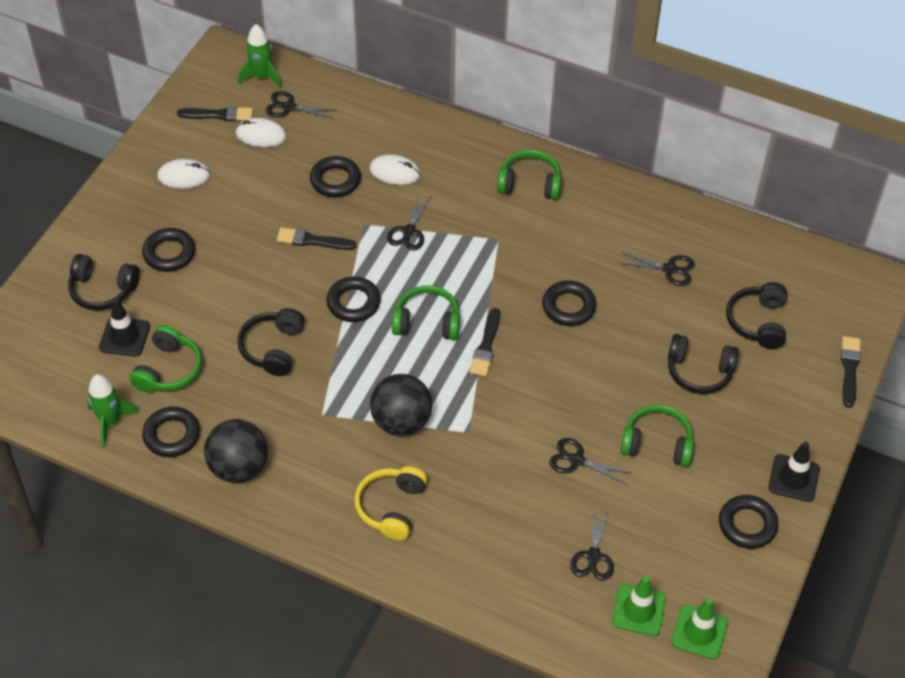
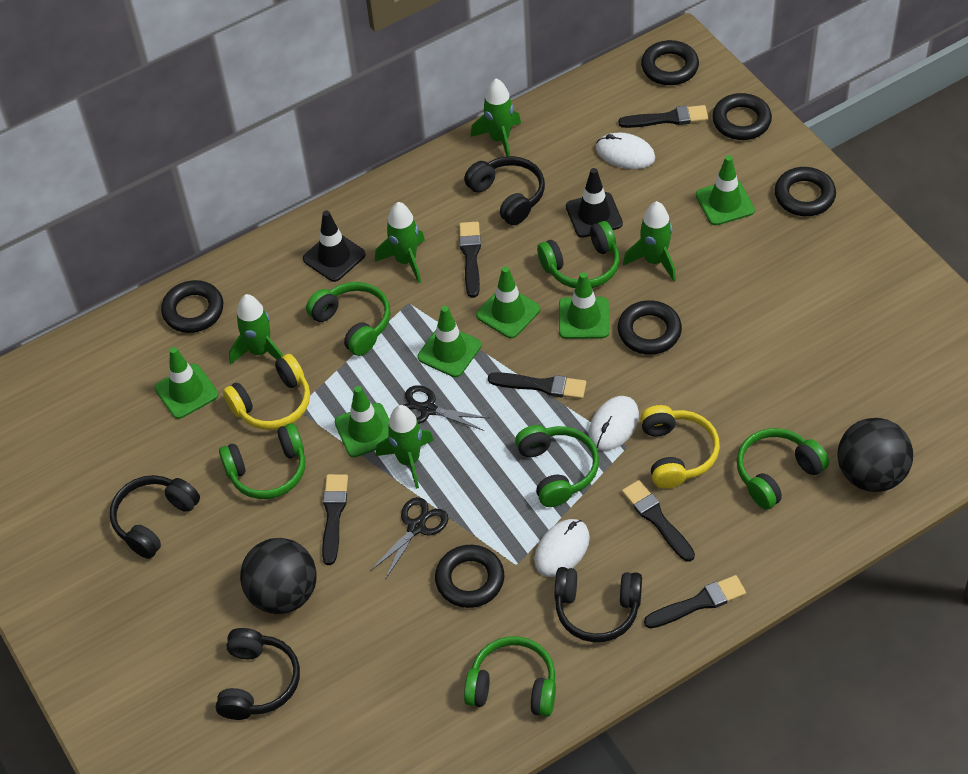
black brush: [177,106,253,122] [277,227,357,250] [469,308,500,377] [841,336,861,408] = 4 -> [322,474,348,565] [459,222,481,298] [488,372,586,399] [618,105,708,128] [622,480,695,562] [644,575,746,628] = 6
black scissors: [266,91,335,119] [387,194,431,251] [549,438,631,485] [570,508,614,581] [618,252,695,286] = 5 -> [371,497,448,580] [404,385,489,431] = 2
green headphones: [130,325,202,393] [392,285,460,340] [497,150,562,200] [620,405,694,467] = 4 -> [219,423,305,499] [306,282,390,356] [464,636,556,717] [515,425,599,507] [537,221,620,288] [737,428,829,510] = 6
green rocket: [87,374,139,447] [238,24,282,88] = 2 -> [229,294,283,365] [375,202,425,283] [376,405,434,489] [470,79,521,156] [623,201,676,281] = 5
green traffic cone: [612,576,666,636] [671,598,728,660] = 2 -> [155,347,218,419] [335,386,389,457] [418,306,481,377] [476,266,540,338] [559,272,609,339] [696,155,755,225] = 6
yellow headphones: [355,466,427,540] = 1 -> [223,354,310,430] [640,405,720,489] = 2

